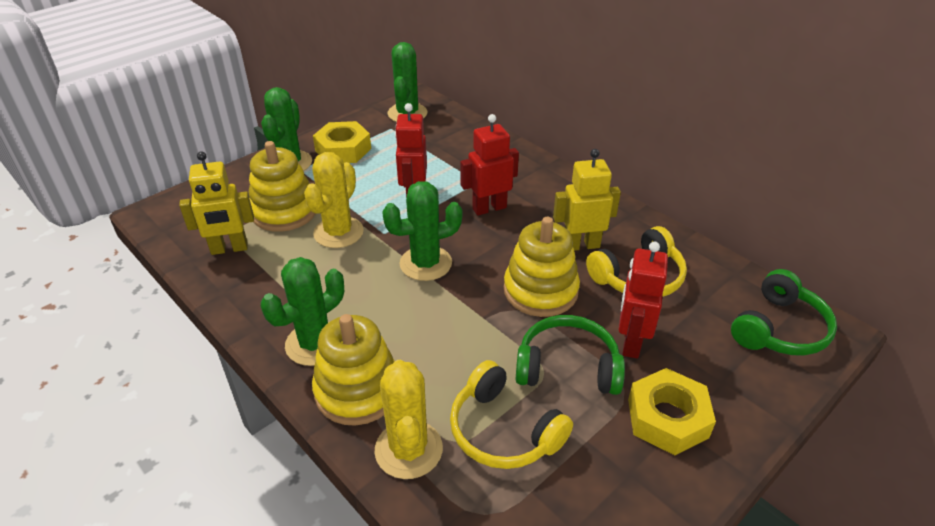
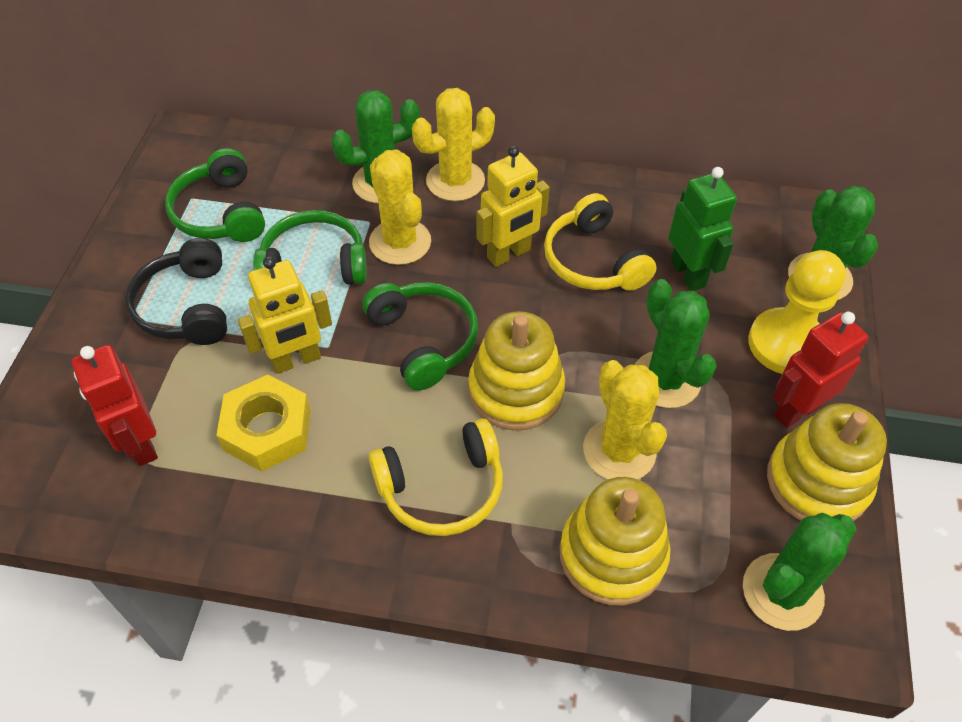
black headphones: none = 0 -> [125,238,227,345] = 1
green headphones: [515,315,625,395] [731,269,837,356] = 2 -> [165,148,265,242] [253,210,367,285] [362,282,478,390] = 3
green robot: none = 0 -> [668,167,737,291] = 1
red robot: [395,103,427,198] [460,114,519,216] [619,241,668,359] = 3 -> [71,345,158,466] [772,311,869,428] = 2
yellow cactus: [304,152,364,248] [374,360,443,479] = 2 -> [369,150,431,265] [412,88,495,201] [583,360,667,479] = 3
yellow nut: [313,121,371,163] [628,368,716,455] = 2 -> [216,375,310,471] = 1
yellow pawn: none = 0 -> [748,250,846,374] = 1

